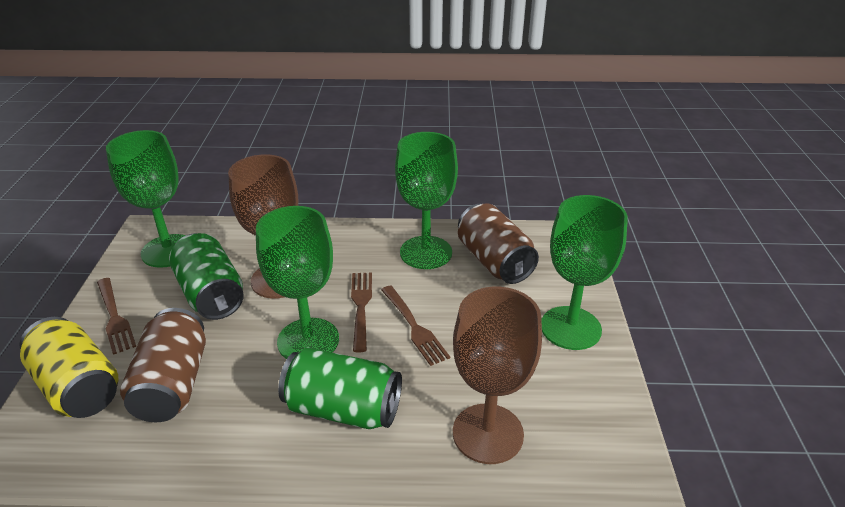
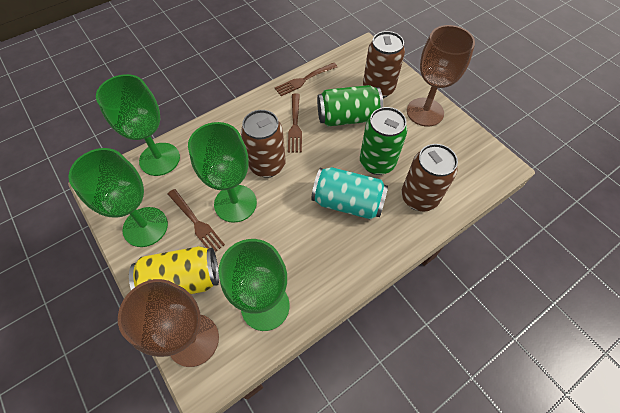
brown can: [120,308,206,422] [458,203,539,284] = 2 -> [241,110,286,178] [363,31,405,98] [401,144,458,212] = 3
turquoise can: none = 0 -> [312,167,388,220] = 1

